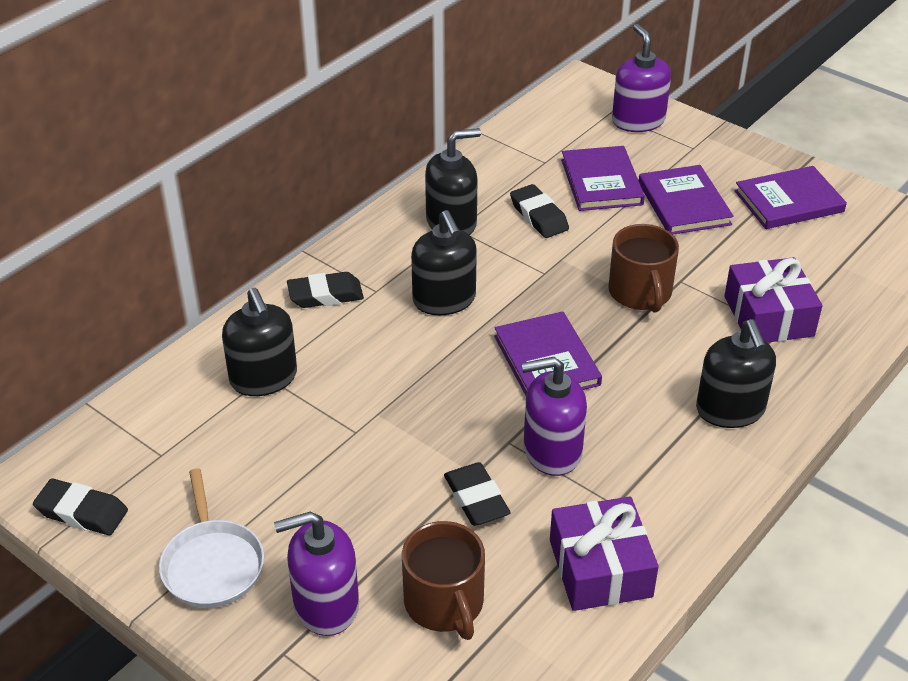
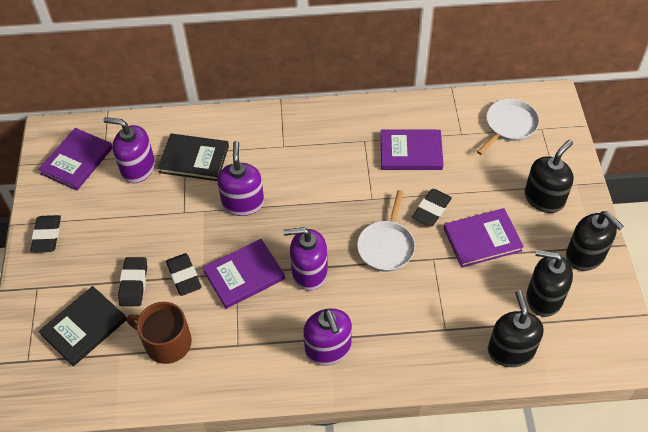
black book: none = 0 -> [39,286,127,366] [158,133,229,181] = 2
brown mug: [402,521,485,640] [608,224,679,313] = 2 -> [127,302,192,364] = 1
purple gift: [550,497,659,611] [724,257,822,343] = 2 -> none = 0
purple soap dispenser: [274,511,359,636] [521,357,587,476] [612,24,671,132] = 3 -> [104,117,155,183] [217,141,264,216] [283,227,328,291] [303,308,352,366] = 4
white pan: [159,468,264,608] = 1 -> [357,190,415,272] [477,99,540,155] = 2

